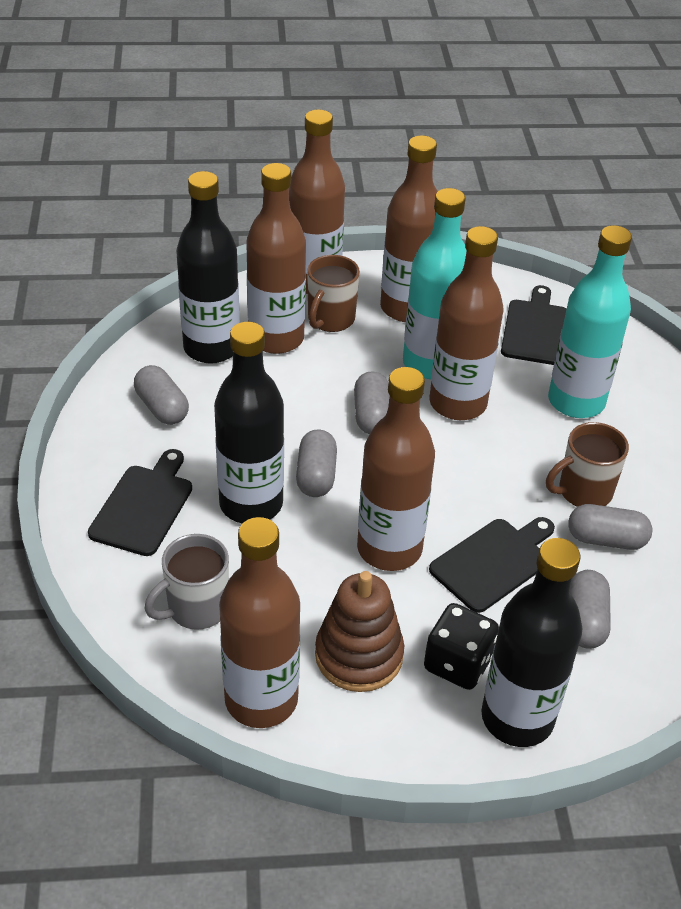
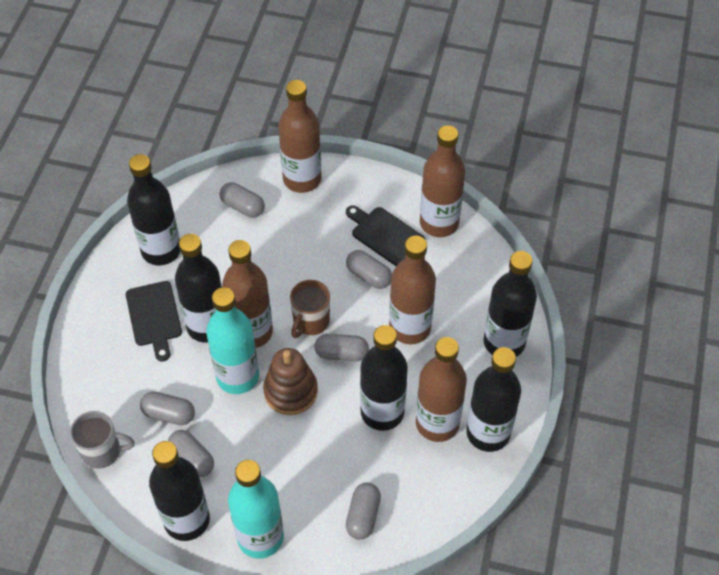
black bottle: [176,171,240,364] [214,322,284,524] [481,538,582,747] = 3 -> [127,154,180,265] [149,441,210,541] [175,234,222,343] [360,325,408,431] [466,347,521,452] [484,251,537,357] = 6
black cutting board: [88,449,192,556] [429,517,555,613] [501,285,567,365] = 3 -> [126,281,182,361] [346,205,425,266] = 2
black dice: [424,603,499,690] = 1 -> none = 0
brown bottle: [219,517,300,728] [246,163,306,354] [289,109,345,294] [357,367,435,571] [380,135,438,322] [429,226,503,420] = 6 -> [222,240,273,348] [278,80,322,193] [389,236,436,344] [416,337,467,442] [420,125,465,237] = 5
brown mug: [307,255,360,332] [546,422,629,507] = 2 -> [290,280,330,338] = 1
grey capsule: [134,365,189,425] [296,430,337,497] [354,372,390,434] [568,504,652,550] [570,570,611,649] = 5 -> [140,391,195,425] [168,430,214,478] [220,182,265,218] [315,334,369,362] [346,250,392,289] [346,483,381,540] = 6

